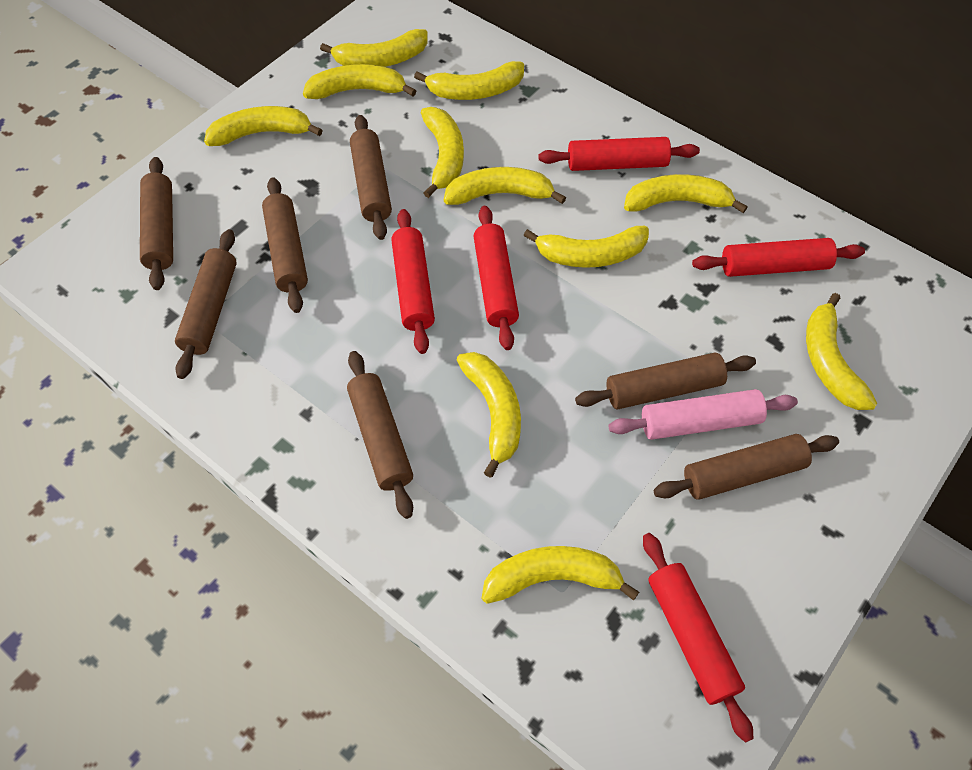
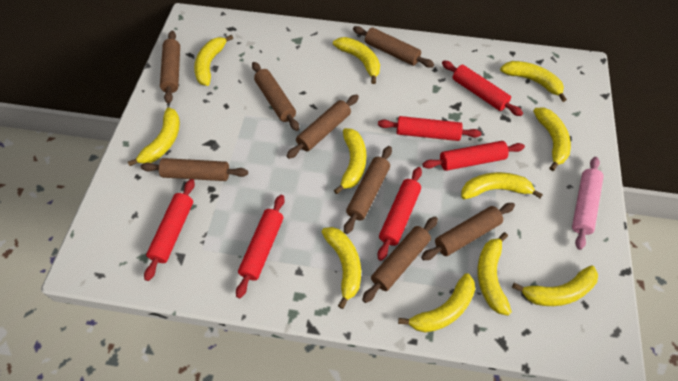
brown rolling pin: [140,157,173,290] [175,229,237,379] [262,177,308,313] [347,351,413,519] [350,115,392,240] [575,353,756,410] [654,434,839,500] = 7 -> [141,158,248,181] [160,31,180,104] [252,62,299,131] [287,94,359,159] [344,146,392,234] [353,26,434,68] [362,217,438,303] [421,203,515,260] = 8
red rolling pin: [391,209,435,354] [473,206,519,350] [538,137,700,171] [643,533,754,743] [692,238,865,277] = 5 -> [144,179,195,281] [236,195,285,298] [377,167,422,261] [378,116,481,141] [422,141,525,171] [442,61,523,116] = 6

